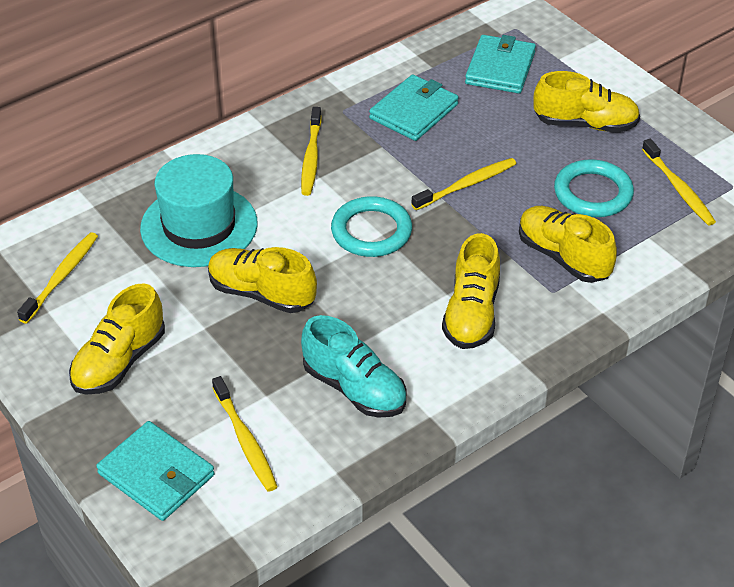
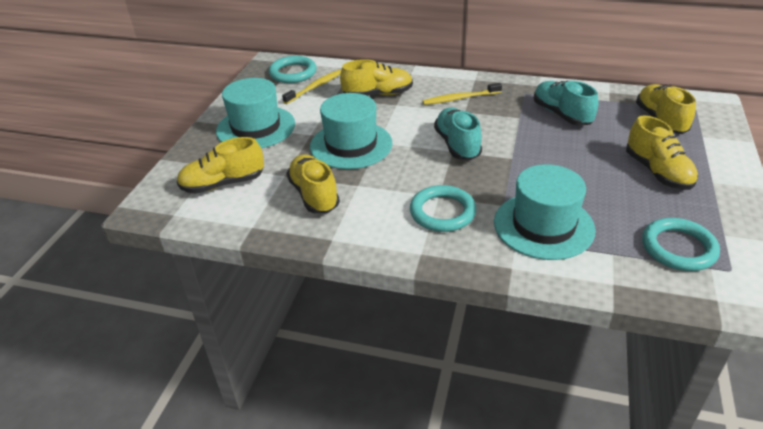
turquoise hat: [140,154,257,267] = 1 -> [216,78,295,148] [310,93,393,169] [494,164,595,260] = 3
turquoise ring: [331,196,412,257] [554,159,634,217] = 2 -> [269,56,317,83] [410,185,476,232] [642,218,720,271] = 3
turquoise shoe: [301,315,407,417] = 1 -> [434,108,482,160] [534,81,599,126] = 2
turquoise wallet: [96,421,215,521] [369,74,459,141] [465,35,536,94] = 3 -> none = 0
yellow toothbrush: [17,232,98,323] [212,376,278,492] [301,107,321,196] [411,158,516,210] [642,139,716,226] = 5 -> [282,70,341,104] [423,83,502,105] = 2

